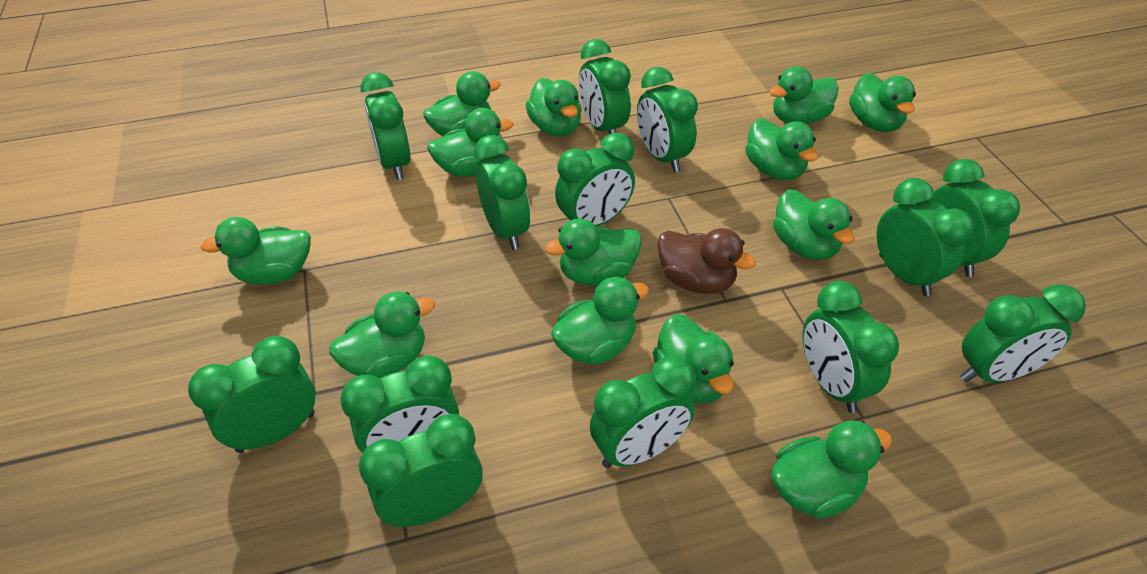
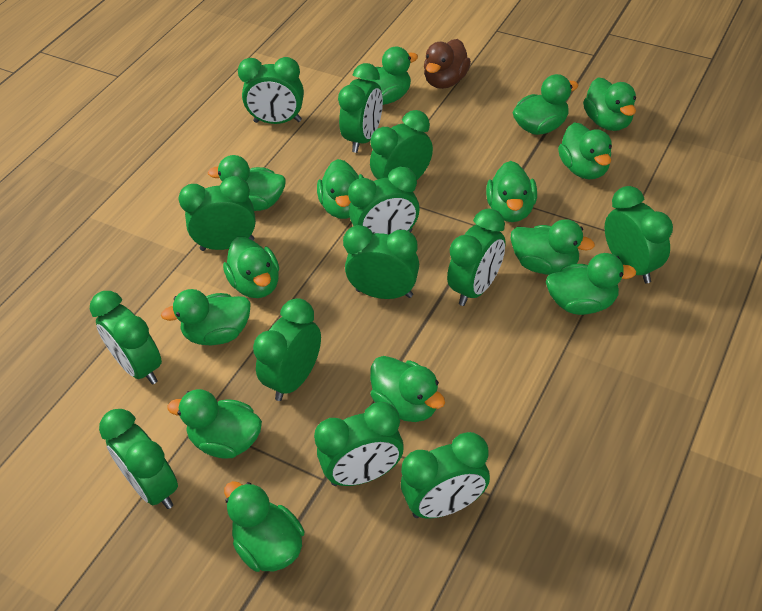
green duck: [201,217,311,285] [329,292,435,378] [423,71,500,136] [427,108,514,177] [526,78,582,137] [545,218,642,286] [551,277,649,364] [652,314,734,404] [745,118,818,180] [769,67,839,124] [771,420,892,519] [773,189,855,260] [849,73,916,132] = 13 -> [161,289,251,345] [167,389,262,459] [208,155,286,211] [223,237,279,298] [224,481,305,572] [317,159,364,219] [360,47,418,105] [370,356,445,422] [486,161,537,222] [511,219,595,275] [512,74,579,135] [546,253,636,315] [558,123,612,179] [583,78,636,131] = 14

